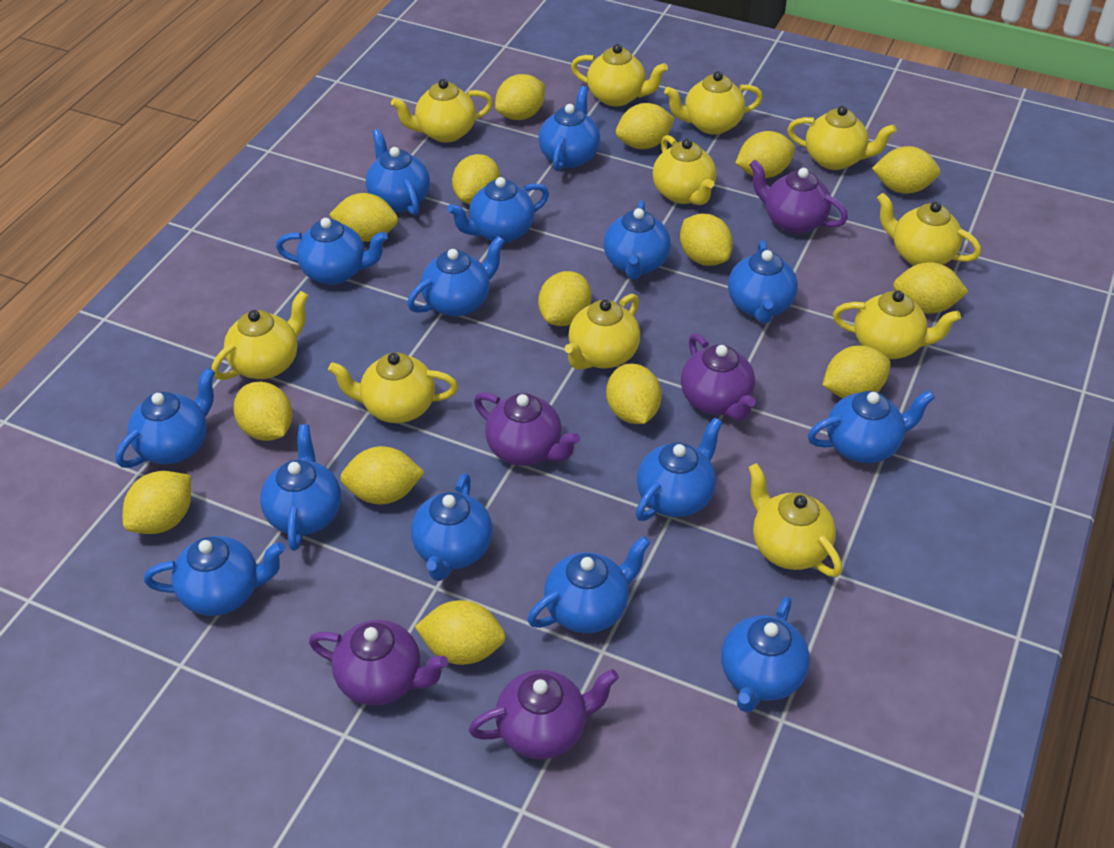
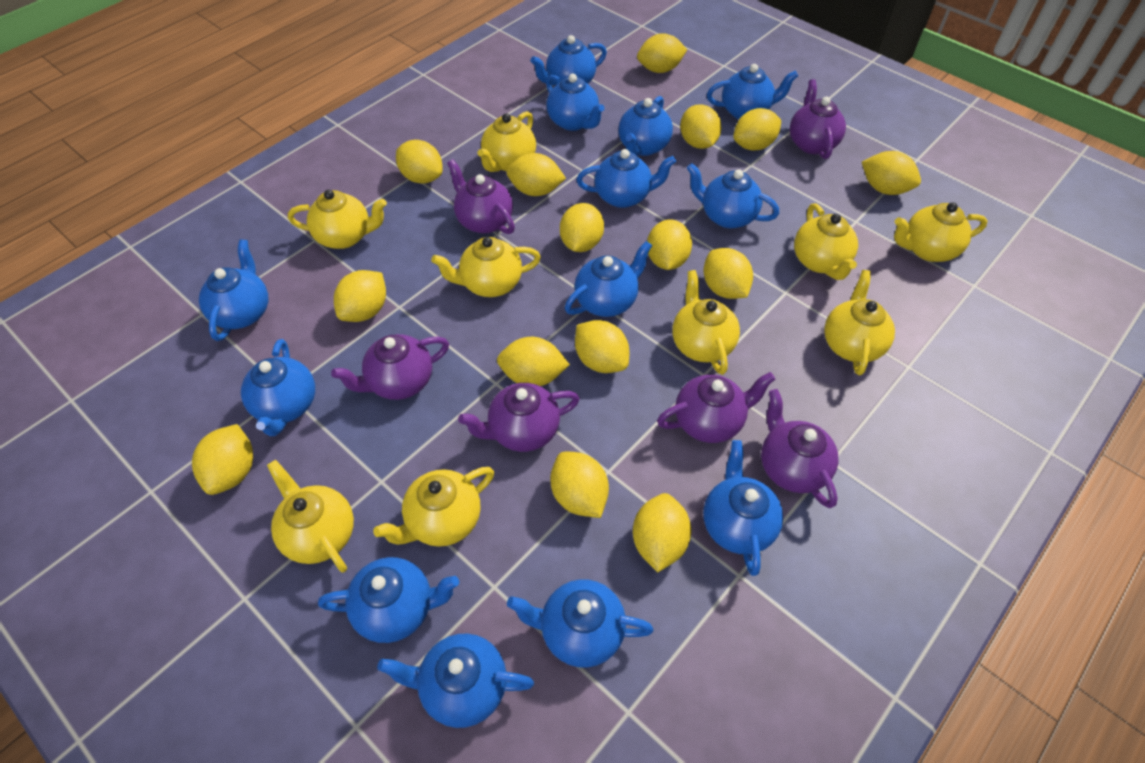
blue teapot: [116,368,215,468] [144,536,285,616] [260,425,341,551] [276,218,388,285] [366,129,430,215] [407,236,505,317] [411,473,493,581] [447,177,549,243] [527,536,651,633] [539,86,600,171] [604,200,671,280] [635,417,722,521] [721,596,810,713] [728,240,798,324] [808,390,935,463] = 15 -> [199,239,268,341] [241,339,315,436] [318,557,459,643] [377,634,534,728] [507,579,653,668] [530,35,607,85] [546,73,605,131] [565,241,652,317] [576,149,676,208] [618,96,673,156] [687,163,779,228] [703,440,783,576] [707,64,798,119] = 13
purple teapot: [309,620,448,705] [468,669,619,759] [474,392,580,466] [681,333,756,421] [749,160,848,234] = 5 -> [331,334,449,400] [447,159,515,234] [458,383,580,452] [657,372,775,443] [761,389,838,508] [790,79,846,159] = 6
yellow teapot: [212,291,308,380] [328,352,458,423] [391,79,493,142] [565,294,640,370] [571,44,668,106] [653,135,716,205] [664,71,763,135] [748,463,842,577] [787,106,897,170] [833,291,961,359] [877,193,981,266] = 11 -> [267,460,354,572] [288,190,387,249] [373,467,494,547] [431,237,541,297] [478,111,536,172] [672,270,740,375] [794,203,858,280] [824,270,895,376] [894,202,988,262] = 9

